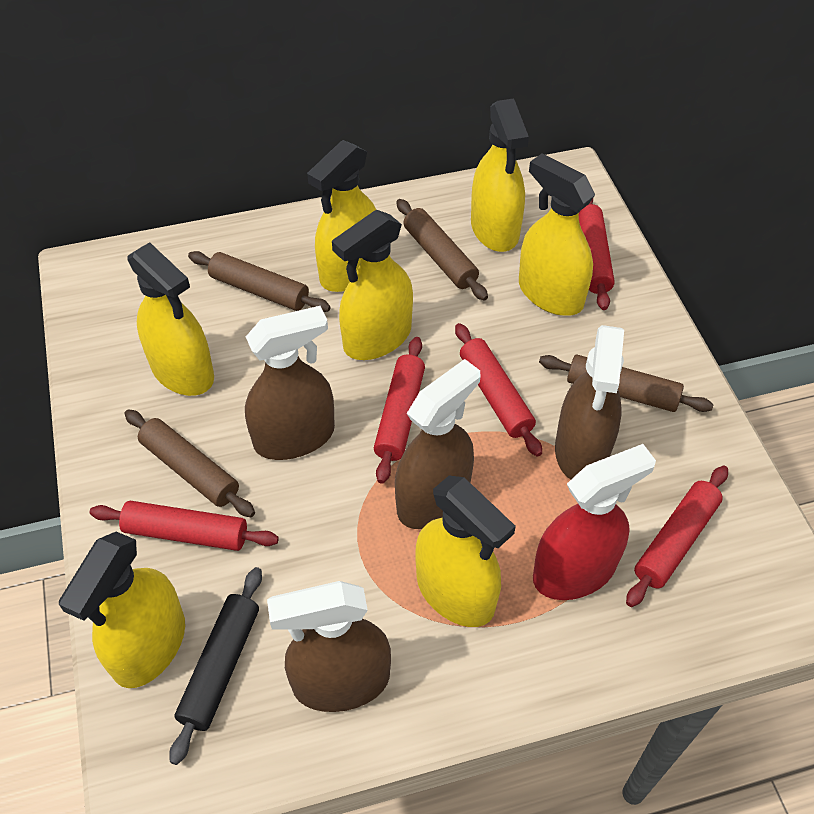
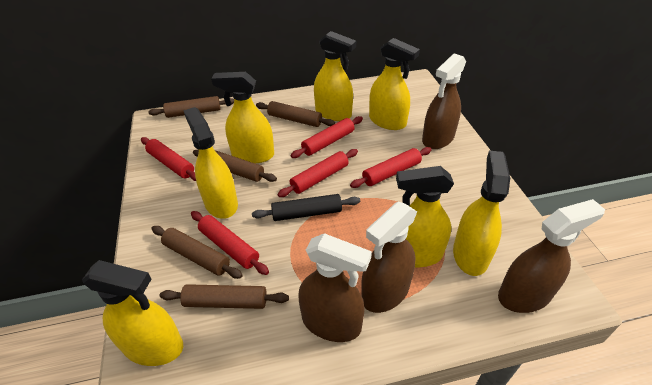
brown rolling pin: [124,409,255,517] [188,251,331,312] [396,199,488,301] [539,355,714,412] = 4 -> [148,96,234,118] [151,226,243,279] [160,284,289,309] [193,149,277,182] [256,101,335,127] = 5
red spray bottle: [533,444,656,600] = 1 -> none = 0

